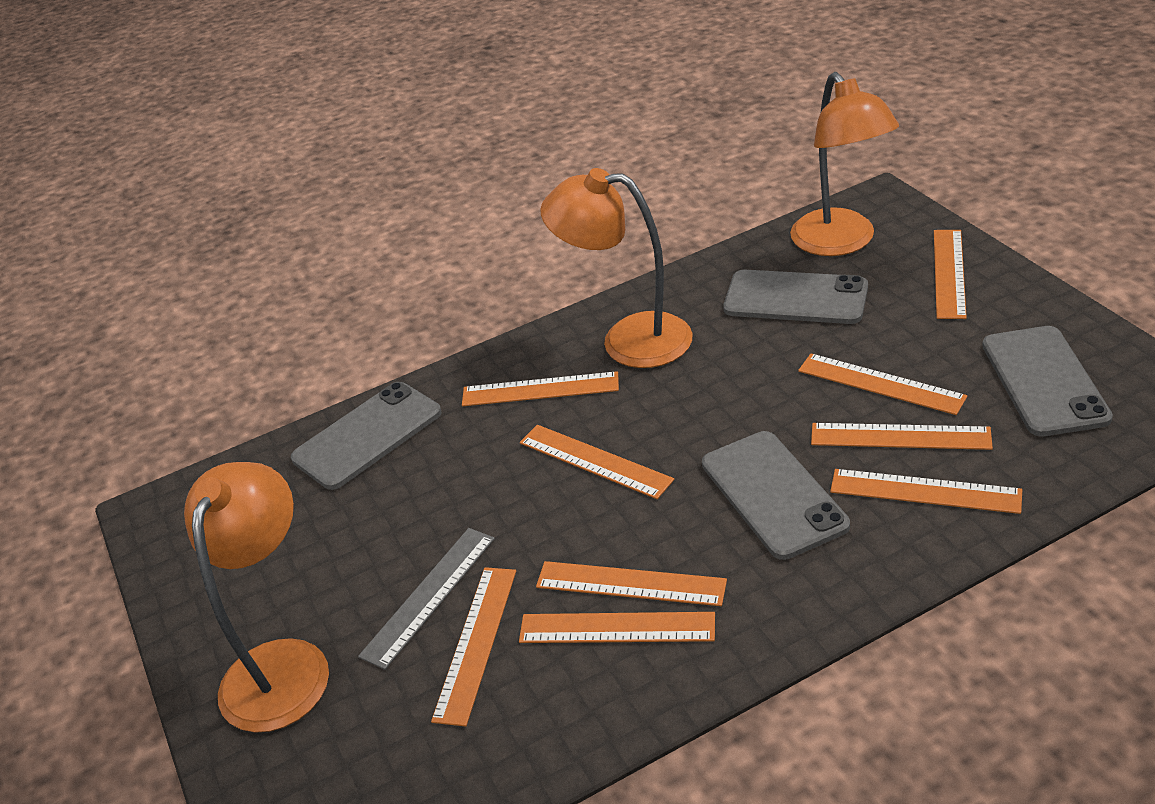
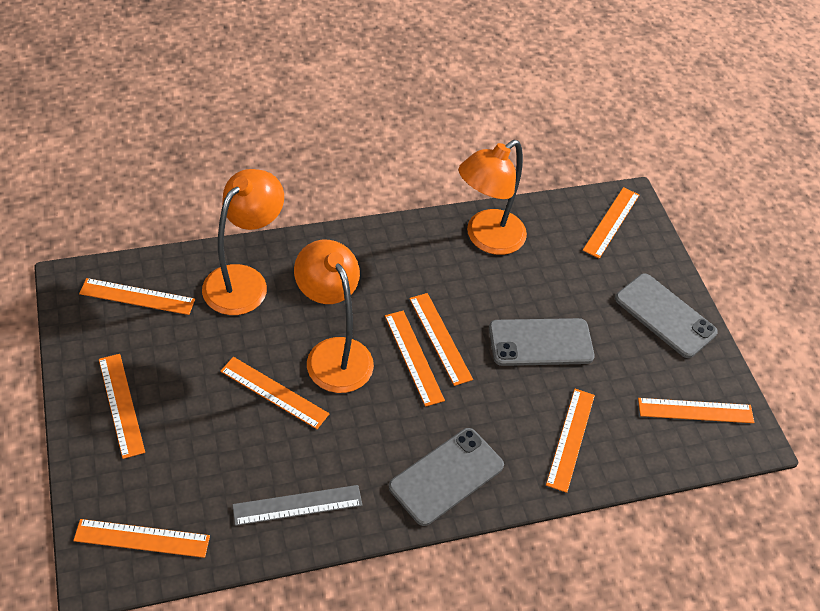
grey phone: [291,382,442,490] [702,431,850,560] [723,270,868,324] [982,326,1113,436] = 4 -> [389,428,504,526] [489,318,595,366] [615,273,718,358] = 3

